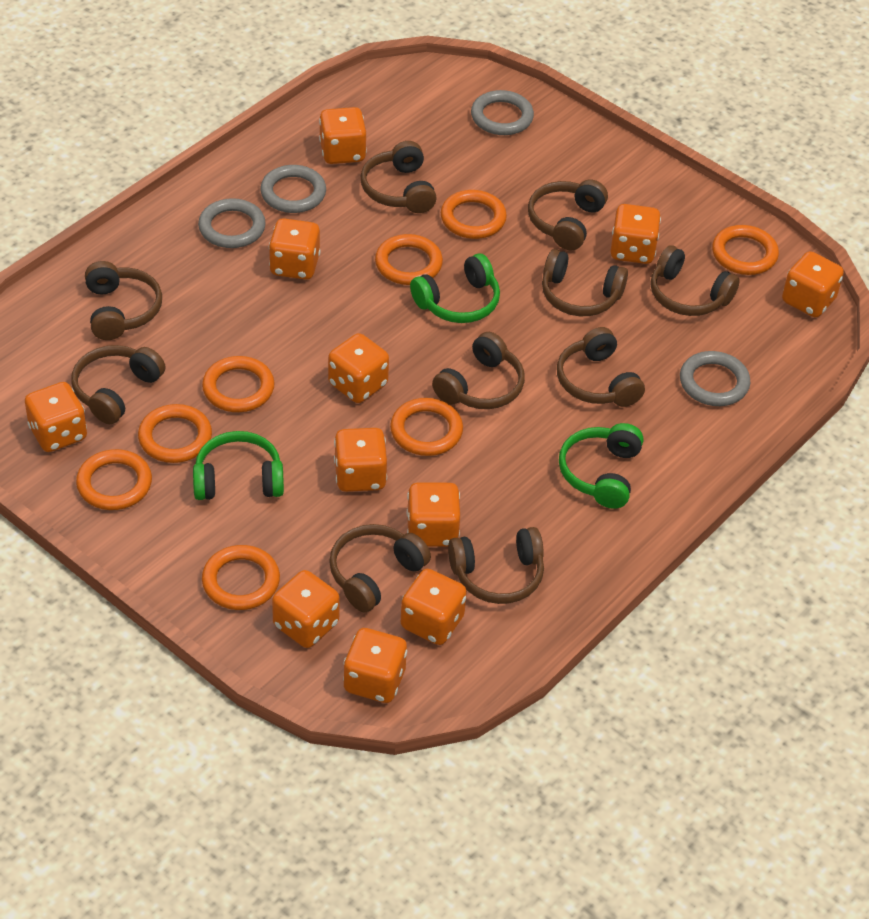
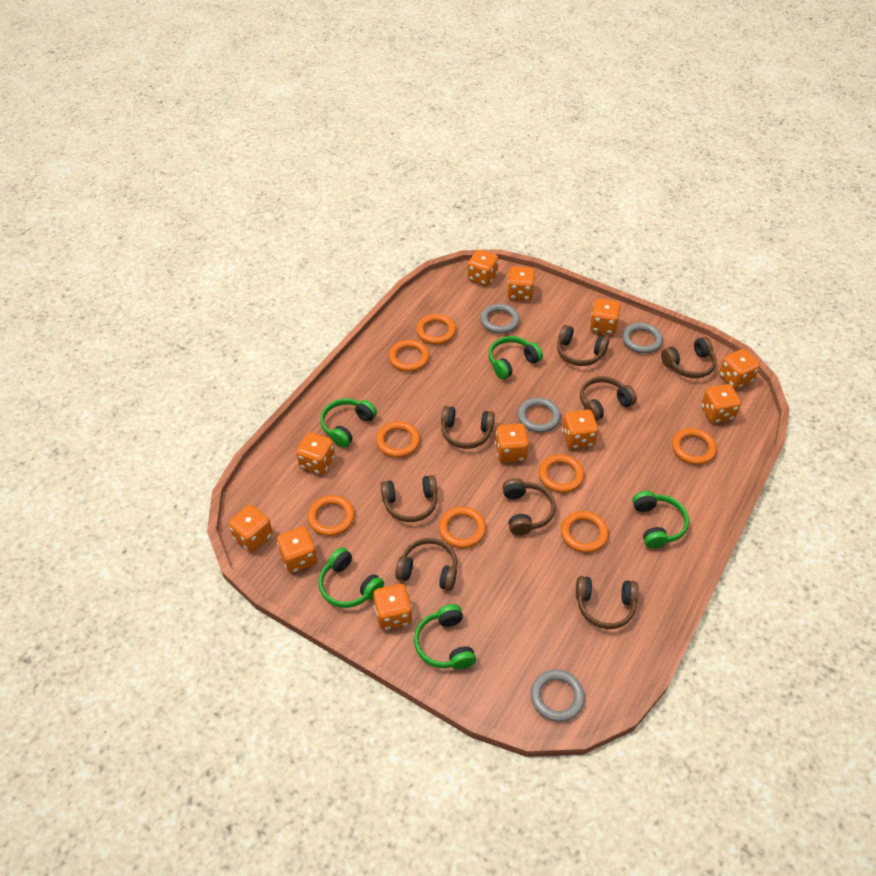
brown headphones: [71,345,166,424] [85,261,162,340] [329,524,431,613] [361,141,437,213] [432,332,525,409] [448,527,544,604] [528,180,608,250] [542,249,628,316] [557,327,645,407] [651,245,740,316] = 10 -> [381,475,438,522] [395,538,457,591] [441,406,495,449] [503,478,556,535] [557,325,609,366] [576,576,639,629] [580,376,637,421] [661,337,717,378] = 8
green headphones: [193,431,284,500] [410,253,500,323] [559,423,643,509] = 3 -> [318,547,384,608] [320,398,377,448] [414,604,476,669] [489,336,543,379] [632,491,689,549] = 5

